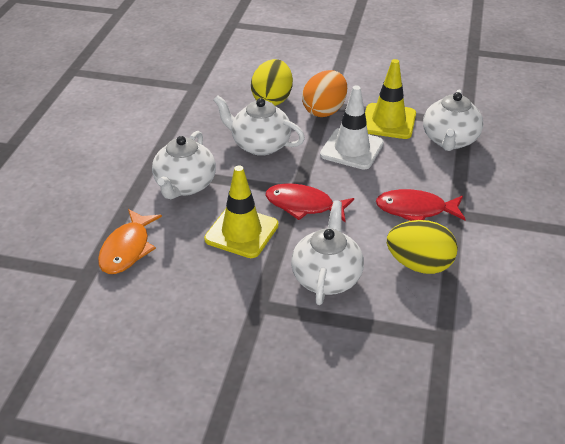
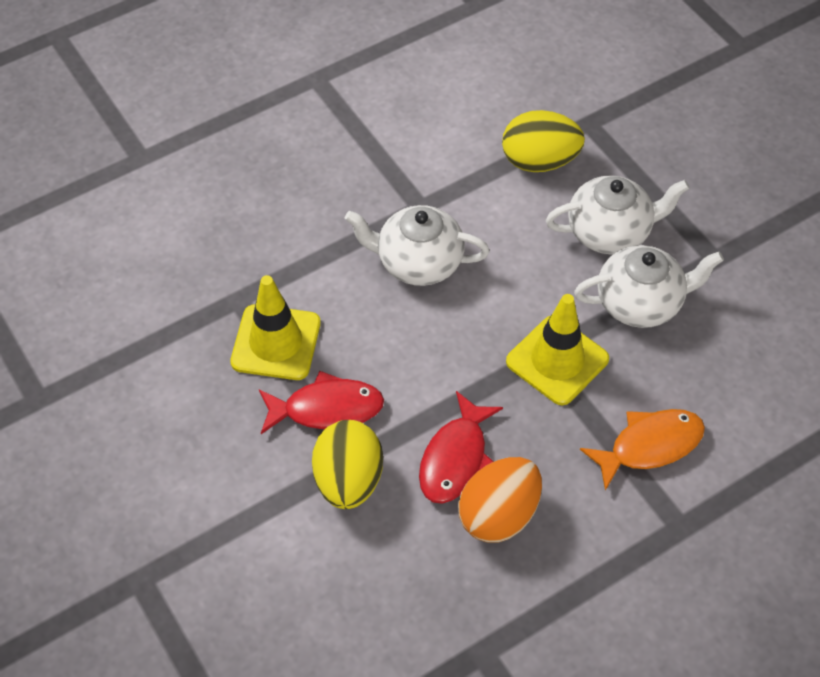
white teapot: [152,131,216,199] [214,95,305,156] [291,200,364,305] [423,89,483,151] = 4 -> [345,205,490,286] [546,175,690,254] [574,245,724,328] = 3
white traffic cone: [320,85,384,170] = 1 -> none = 0

